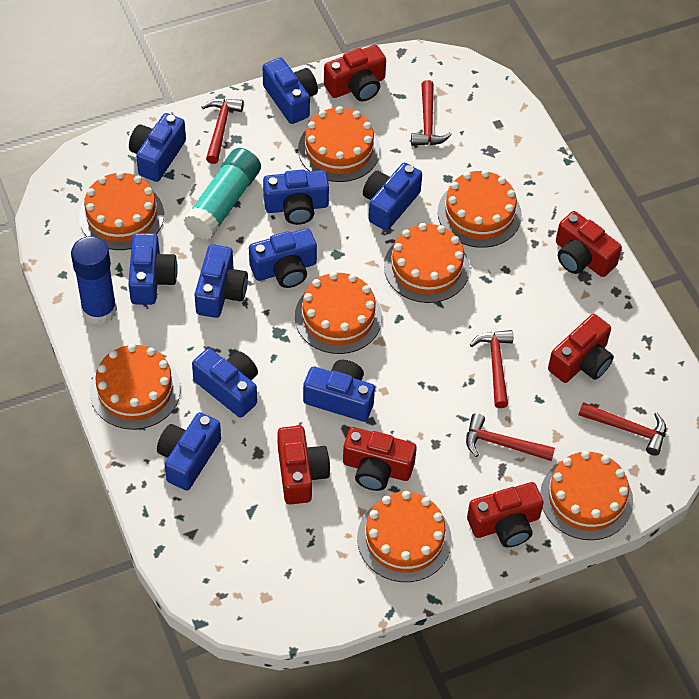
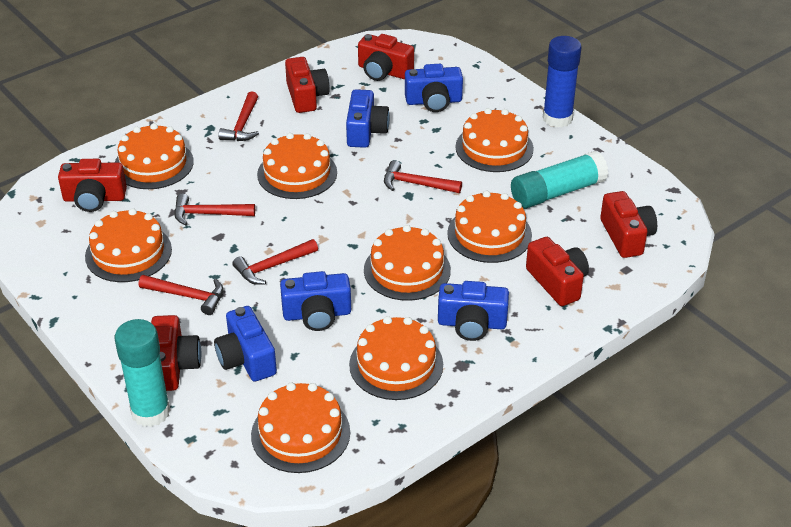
blue camera: [128,233,178,305] [129,113,186,182] [157,412,221,490] [192,348,258,418] [195,244,248,318] [249,228,317,288] [263,57,318,124] [263,169,329,225] [303,360,375,422] [363,163,422,231] = 10 -> [214,306,277,382] [280,271,351,331] [346,89,390,148] [405,64,463,112] [438,281,509,341] = 5
turquoise glue stick: [184,148,261,240] = 1 -> [115,319,170,427] [511,151,608,209] = 2

